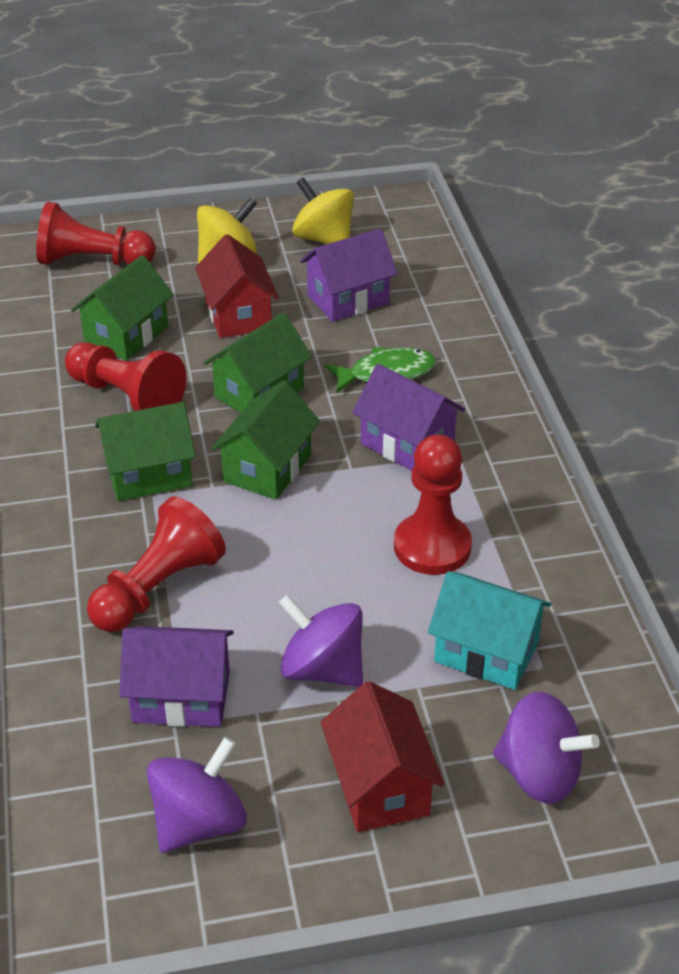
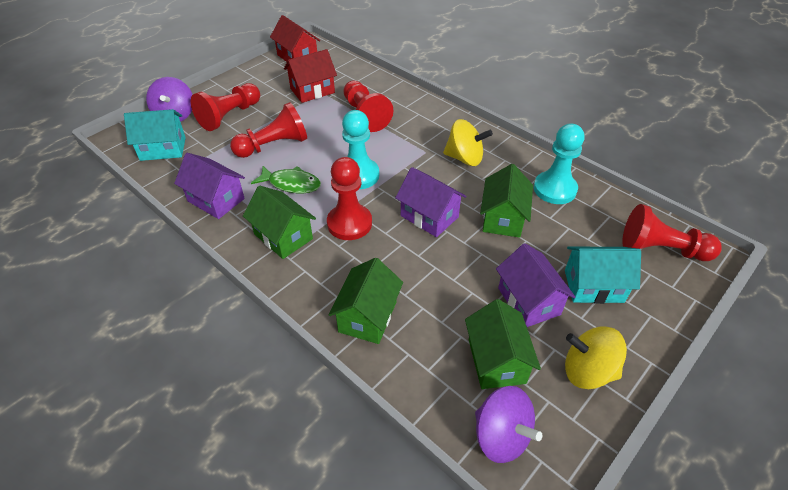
purple spinning top: [147,737,247,853] [279,595,363,687] [493,692,600,804] = 3 -> [146,77,192,122] [475,386,542,463] = 2
red pawn: [36,202,155,265] [65,342,186,411] [87,496,226,632] [394,434,472,575] = 4 -> [191,83,260,131] [230,102,307,158] [327,157,372,240] [344,80,393,132] [622,204,722,261] = 5
turquoise house: [428,571,551,690] = 1 -> [124,109,186,161] [565,247,641,304] = 2
turquoise pawn: none = 0 -> [342,110,379,189] [534,124,584,204] = 2

